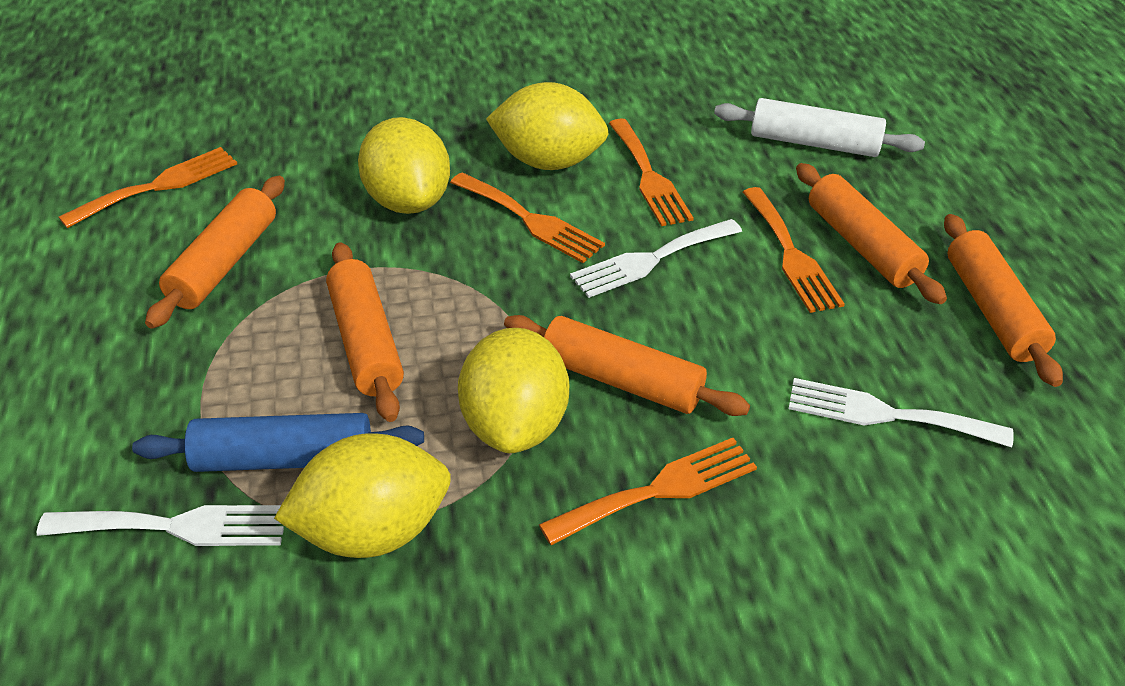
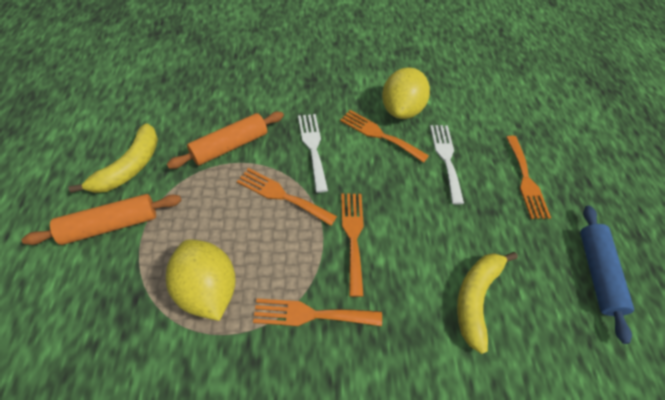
orange rolling pin: [145,176,285,329] [326,242,404,422] [504,315,750,416] [796,163,947,304] [944,214,1063,387] = 5 -> [22,194,182,245] [167,112,284,169] = 2
white fork: [37,505,284,546] [570,219,742,298] [789,378,1014,447] = 3 -> [298,114,328,193] [430,125,464,204] = 2
white rolling pin: [714,98,925,157] = 1 -> none = 0
yellow banana: none = 0 -> [69,123,158,193] [457,252,518,354] = 2
yellow lemon: [274,433,451,558] [358,117,450,214] [458,328,569,453] [486,82,609,170] = 4 -> [166,239,236,321] [382,67,430,119] = 2

